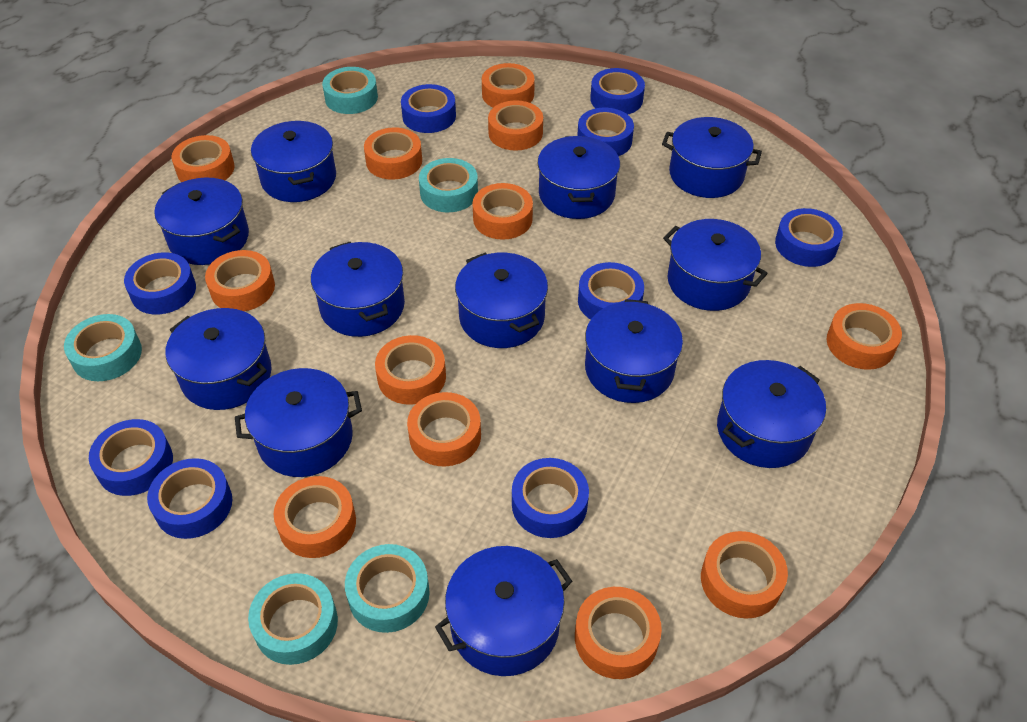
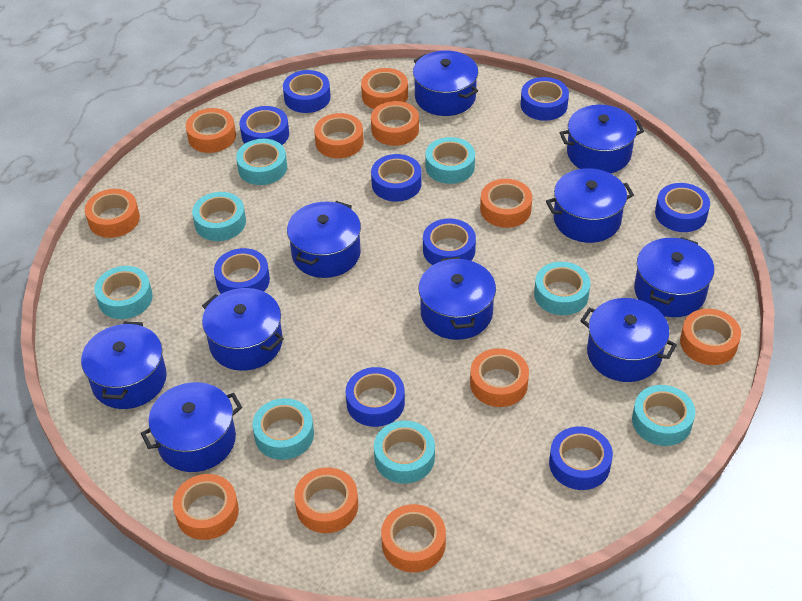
blue pot: [154,178,249,265] [166,308,272,410] [235,368,362,477] [251,121,336,202] [311,242,405,337] [435,546,572,676] [455,253,548,348] [538,136,620,219] [585,299,683,403] [662,117,762,198] [663,219,768,311] [717,360,826,468] = 12 -> [81,322,167,409] [141,382,242,472] [202,288,284,371] [287,201,361,278] [413,50,478,116] [418,257,496,340] [546,168,634,243] [560,105,644,173] [580,298,677,382] [634,237,714,317] = 10
orange tape: [171,135,235,182] [205,250,275,311] [274,476,356,558] [364,127,422,180] [375,335,446,405] [407,392,481,466] [473,183,533,240] [482,63,535,107] [488,100,543,151] [575,587,662,679] [701,531,788,619] [827,303,902,370] = 12 -> [85,189,140,238] [173,474,239,540] [186,108,236,153] [294,467,358,533] [314,113,364,158] [361,68,408,109] [371,101,419,146] [381,504,446,572] [470,348,529,407] [480,179,532,228] [680,309,741,365] = 11
turquoise tape: [64,314,142,381] [248,573,338,665] [322,67,378,114] [345,544,430,633] [419,158,478,212] = 5 -> [94,266,153,319] [192,192,246,241] [236,139,287,185] [252,398,314,460] [374,421,435,484] [425,137,475,184] [534,262,591,315] [632,385,695,446] = 8

